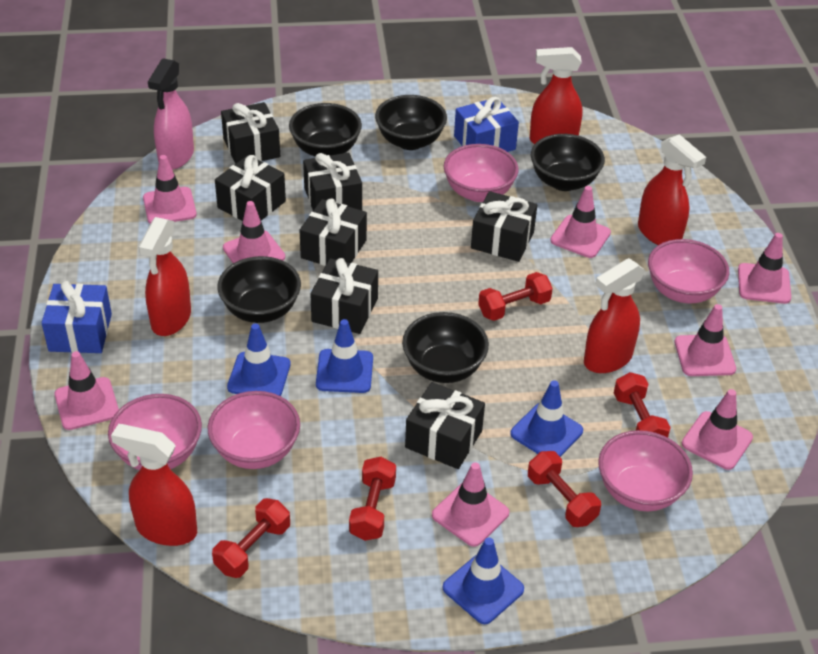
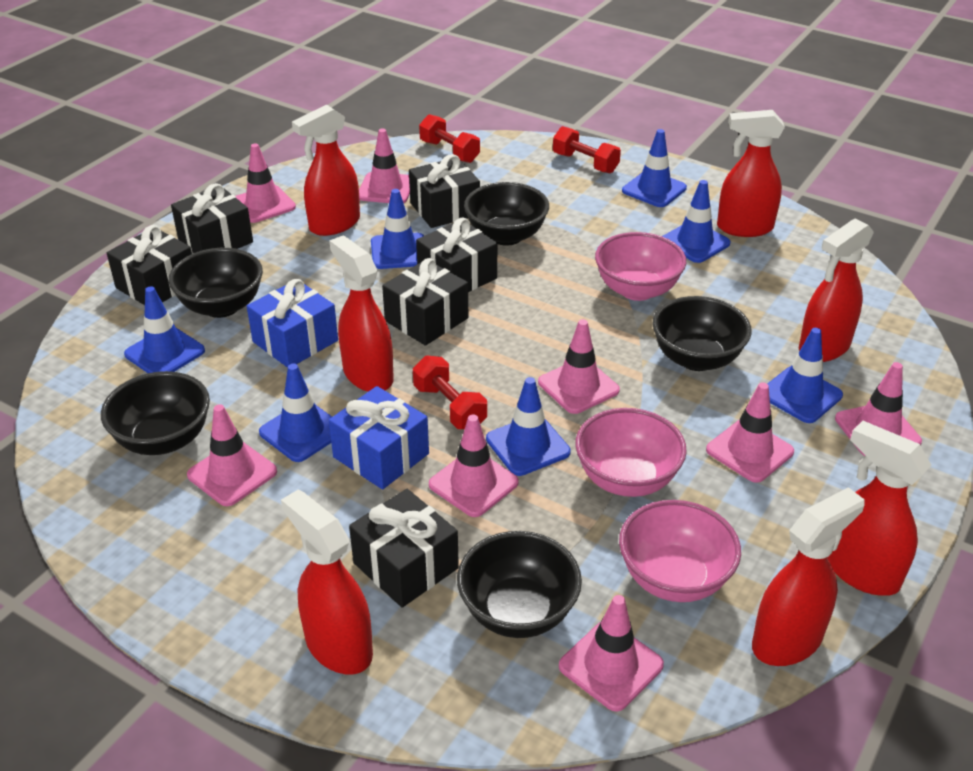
black gift: [215,155,286,221] [221,102,280,164] [300,199,367,266] [303,153,362,210] [310,258,378,334] [405,382,485,469] [471,191,537,262] = 7 -> [107,225,192,305] [171,183,253,253] [349,489,459,608] [382,258,468,346] [409,154,480,228] [416,218,497,292] = 6
blue traffic cone: [227,324,291,396] [316,319,373,393] [443,537,524,624] [510,380,583,457] = 4 -> [124,286,205,373] [259,363,332,462] [371,189,424,269] [486,377,571,476] [622,129,687,207] [662,180,731,263] [768,328,843,423] = 7
pink bowl: [108,394,202,470] [208,391,300,469] [444,144,519,202] [598,430,693,511] [648,239,729,303] = 5 -> [575,408,687,497] [595,232,686,301] [619,500,741,602] = 3
pink spray bottle: [148,58,194,170] = 1 -> none = 0
red dumbbell: [212,498,290,578] [349,457,396,541] [478,272,553,321] [528,451,601,527] [614,372,671,438] = 5 -> [413,356,487,429] [419,114,480,163] [553,126,621,173] = 3
red spray bottle: [111,424,197,546] [138,217,191,336] [530,47,583,144] [584,258,645,373] [638,134,706,245] = 5 -> [281,490,373,675] [292,105,360,236] [329,235,394,392] [717,110,785,237] [752,487,865,666] [799,218,874,362] [827,421,931,596] = 7

